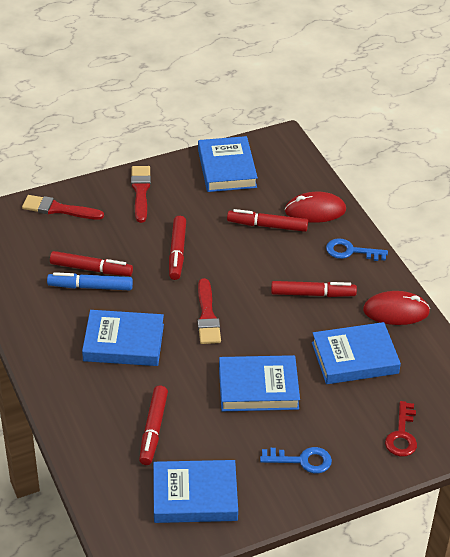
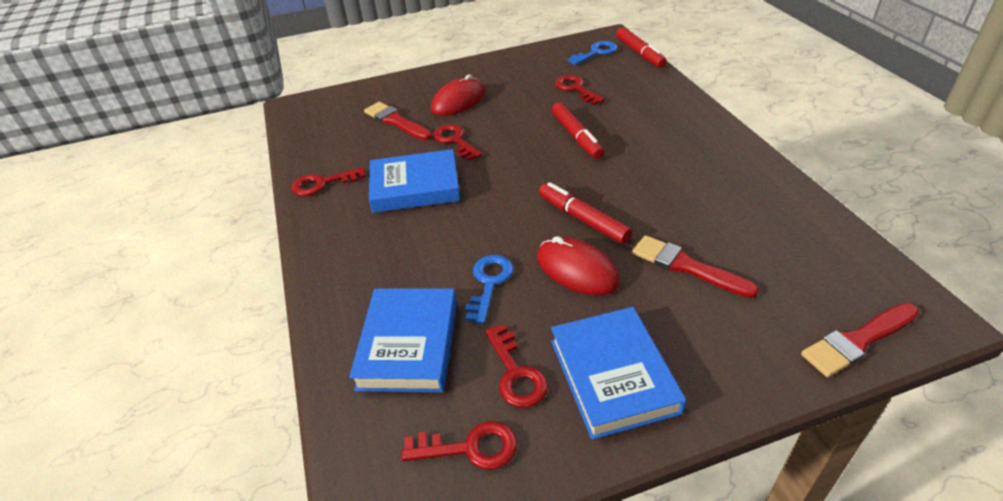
blue book: [82,310,164,366] [153,460,238,523] [198,136,258,192] [219,355,300,411] [312,322,401,384] = 5 -> [349,288,457,392] [369,149,461,213] [551,307,686,440] = 3
blue marker: [47,272,133,290] = 1 -> none = 0
red key: [385,401,417,457] = 1 -> [292,167,366,196] [401,421,517,470] [433,124,482,161] [485,324,548,408] [555,75,605,105] = 5
red marker: [50,251,133,276] [139,386,168,465] [169,216,186,280] [227,209,308,232] [271,281,357,297] = 5 -> [539,182,632,244] [552,102,604,159] [616,27,667,68] = 3

